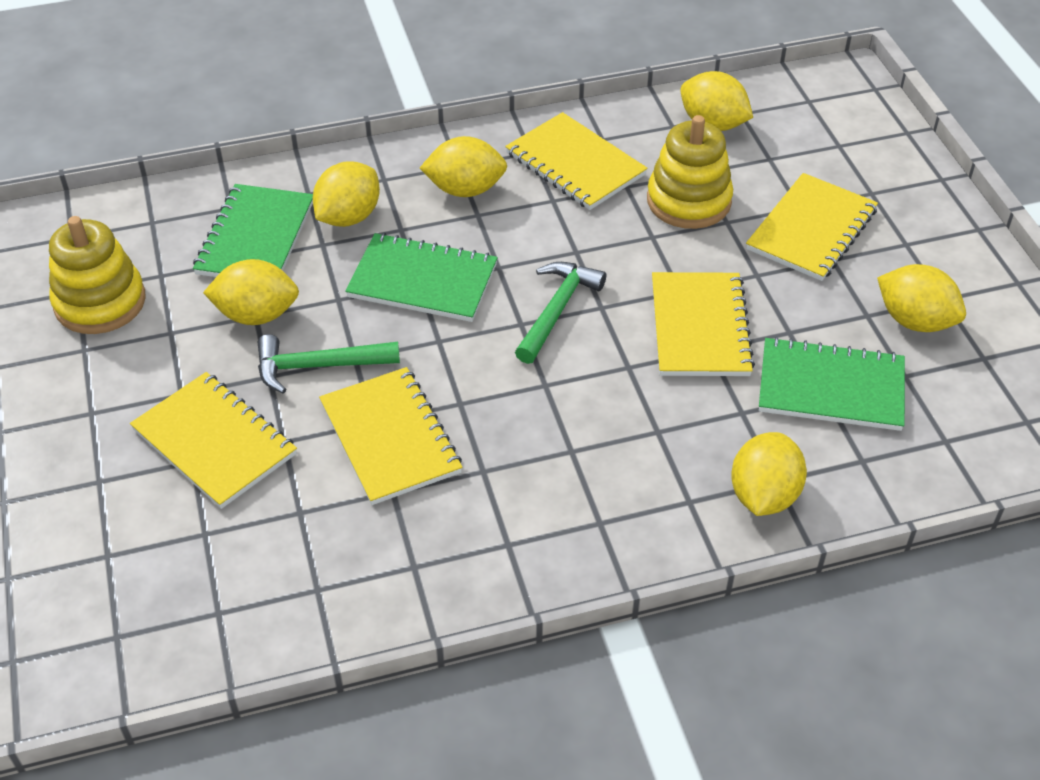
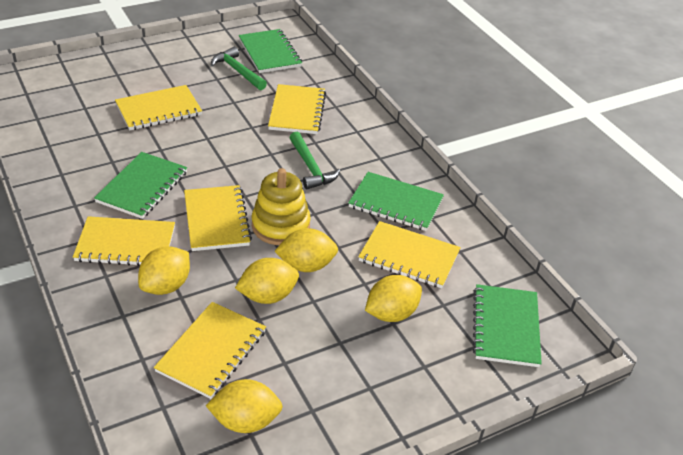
green notebook: [193,184,313,277] [345,233,498,322] [759,337,905,431] = 3 -> [94,152,187,219] [239,29,302,73] [348,172,444,231] [473,284,542,367] = 4
yellow lemon: [203,259,299,325] [313,161,380,227] [420,136,507,197] [680,71,753,131] [731,432,807,516] [877,264,966,332] = 6 -> [138,246,190,295] [206,379,283,433] [235,258,299,304] [274,228,338,272] [365,275,422,322] = 5
yellow notebook: [130,372,297,509] [319,367,462,505] [505,112,648,210] [652,272,755,376] [746,173,878,281] = 5 -> [73,216,175,266] [115,85,202,130] [154,302,266,399] [184,185,252,251] [268,84,326,134] [358,221,461,289] = 6
yellow stacking toy: [49,216,146,334] [647,115,733,229] = 2 -> [251,168,311,245] = 1

